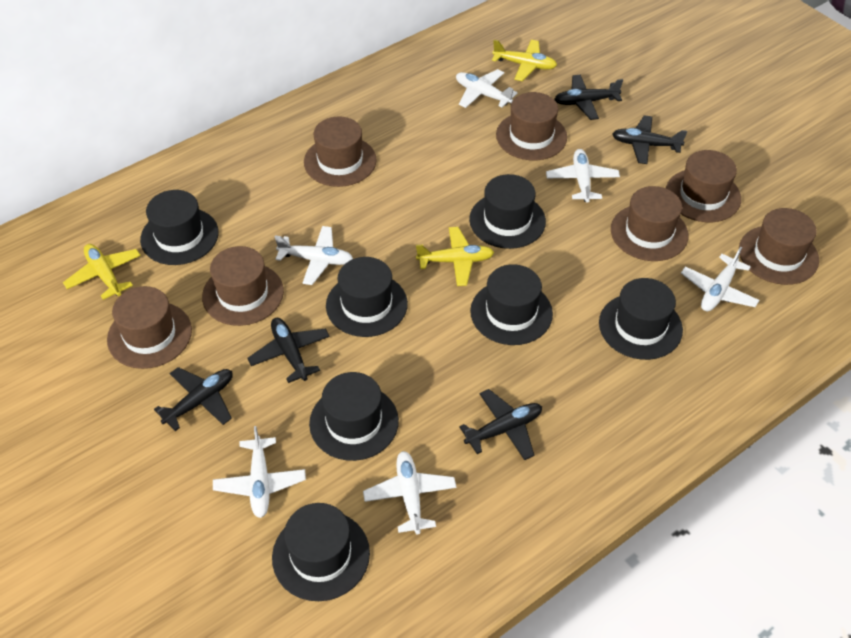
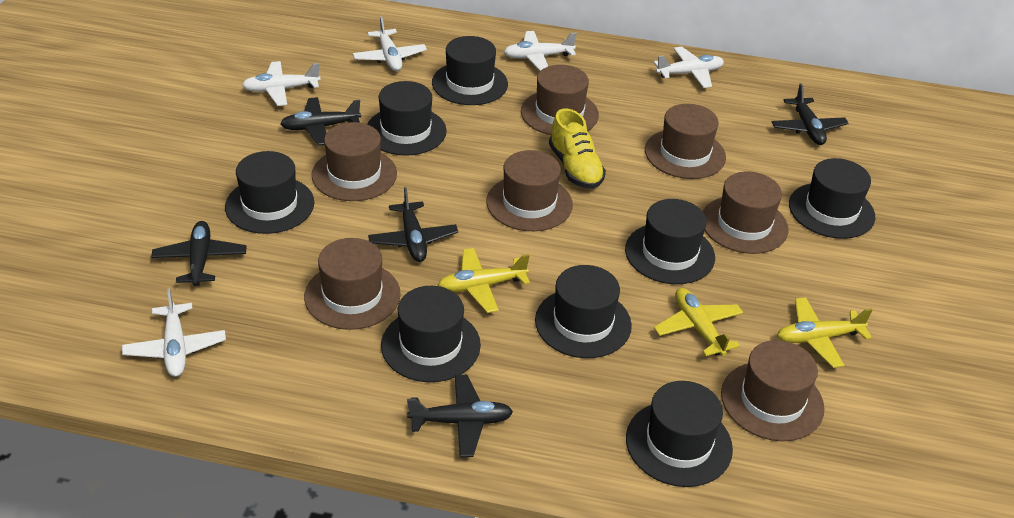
black hat: [140,190,219,265] [272,503,370,601] [309,372,399,461] [326,257,408,337] [469,174,546,249] [470,264,553,345] [599,278,683,360] = 7 -> [225,151,314,234] [367,81,447,156] [381,286,481,382] [432,36,508,105] [535,265,632,358] [625,199,715,284] [626,381,733,487] [789,158,875,239] = 8
white plane: [213,426,306,518] [275,226,353,285] [363,451,456,534] [456,69,517,108] [546,149,620,203] [681,247,759,311] = 6 -> [122,288,226,377] [242,61,321,106] [353,16,427,71] [504,31,577,71] [653,46,724,88] = 5
yellow shoe: none = 0 -> [549,108,606,189] = 1

